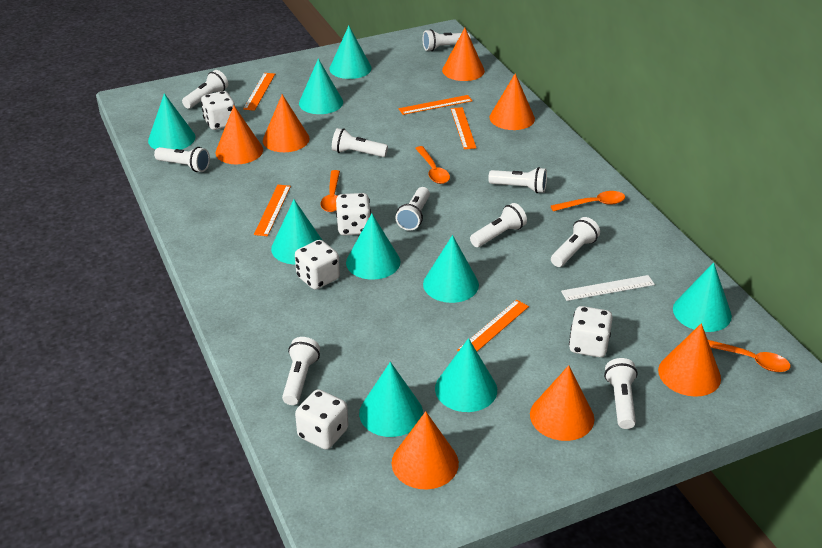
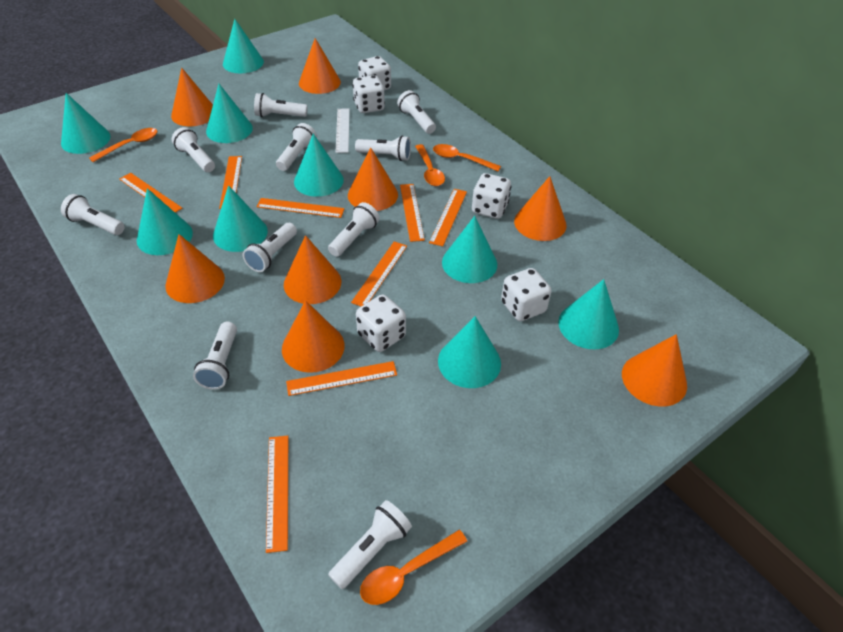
orange cone: [215,106,263,164] [263,94,310,152] [392,411,459,489] [442,28,485,81] [490,73,535,130] [530,365,594,441] [658,323,721,397] = 7 -> [165,234,225,303] [171,68,213,126] [282,300,345,373] [284,235,341,304] [299,38,341,94] [348,148,398,211] [514,176,567,241] [622,334,687,407] = 8
orange ruler: [243,73,275,111] [254,185,291,236] [398,95,473,115] [451,107,476,149] [457,300,529,351] = 5 -> [119,173,182,213] [219,156,242,209] [256,198,345,218] [266,436,288,553] [286,361,397,396] [351,241,407,306] [400,184,425,242] [429,189,467,246] = 8

